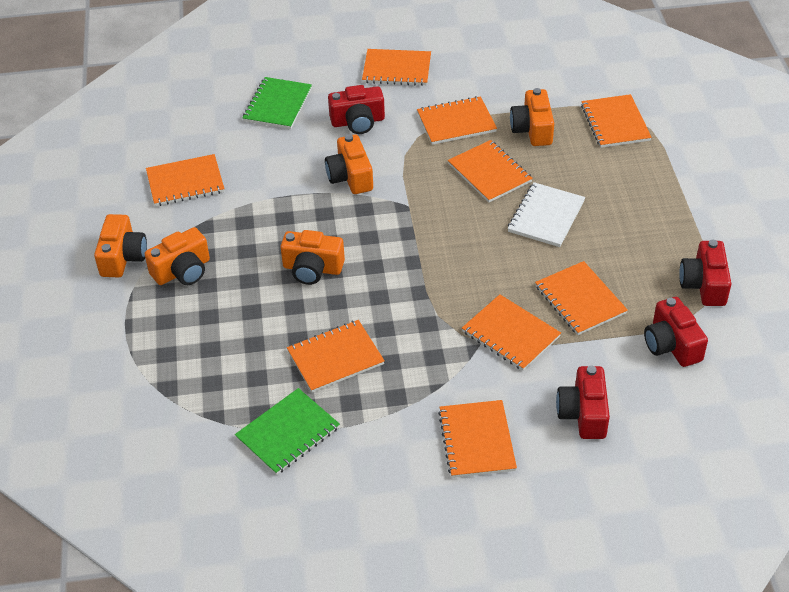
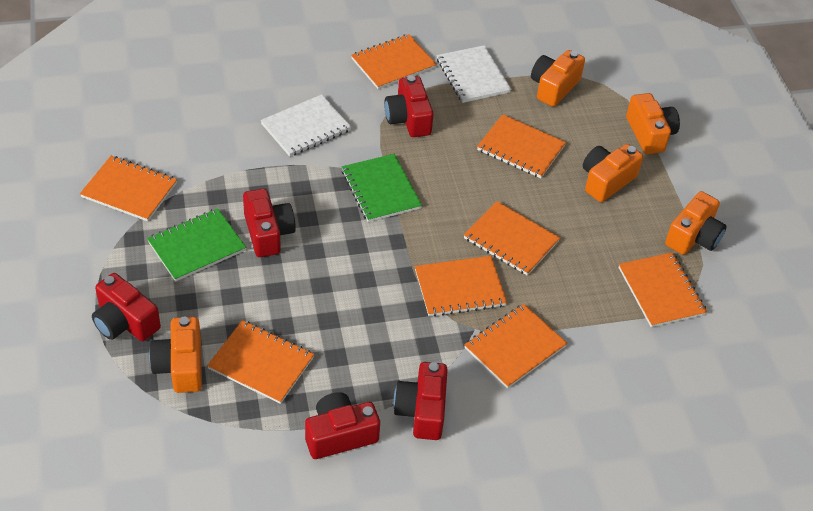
orange notebook: [146,154,224,206] [287,320,385,393] [362,49,431,86] [417,96,497,145] [438,400,517,478] [448,140,533,202] [462,294,561,371] [535,261,628,335] [581,94,652,148] = 9 -> [80,156,177,221] [207,320,314,404] [351,34,437,89] [415,256,507,317] [464,201,560,276] [464,304,568,389] [477,114,566,178] [618,252,707,327] = 8
red camera: [328,85,385,134] [556,366,610,439] [644,297,708,367] [679,240,731,306] = 4 -> [92,273,161,341] [243,188,296,257] [305,392,380,459] [384,75,434,137] [393,362,448,440] = 5
white notebook: [508,182,585,247] = 1 -> [261,94,351,157] [437,45,511,103] = 2

